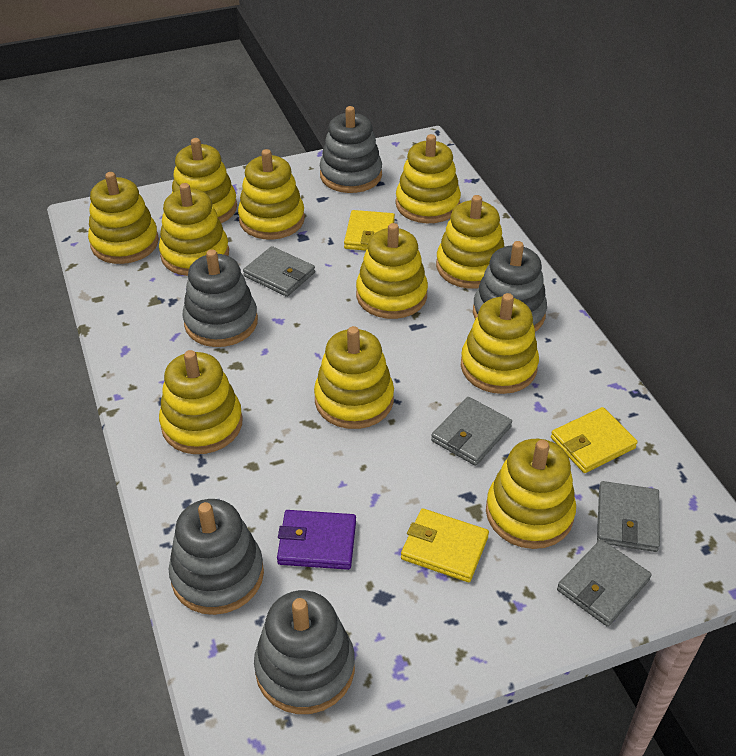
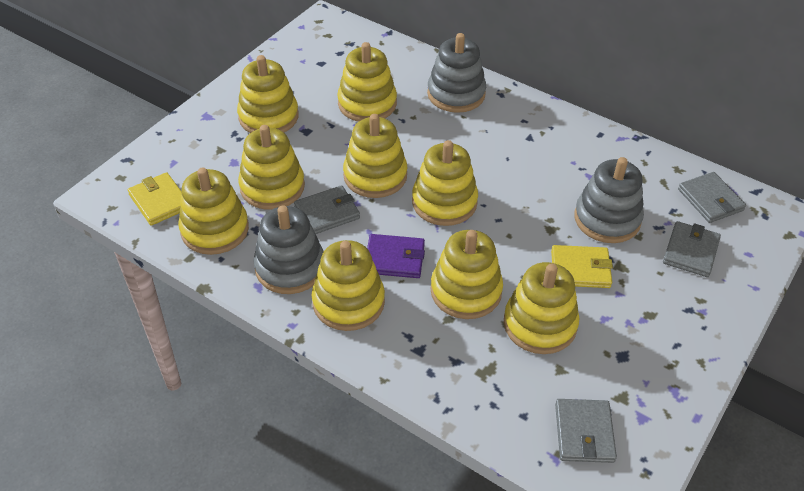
grey stacking toy: [169,499,264,615] [182,249,258,347] [254,590,355,714] [320,106,382,193] [473,241,547,332] = 5 -> [253,206,324,294] [427,33,486,113] [574,157,644,243] = 3
yellow stacking toy: [88,172,159,264] [159,183,229,276] [159,350,243,454] [172,138,237,223] [238,149,305,240] [314,326,394,429] [356,223,428,319] [396,134,461,223] [436,195,504,289] [461,293,539,394] [486,439,576,549] = 11 -> [178,168,249,255] [237,55,299,133] [238,125,305,210] [312,240,385,331] [337,42,397,122] [343,114,407,198] [412,140,478,226] [431,230,503,319] [504,262,579,354] = 9
yellow wallet: [344,210,395,251] [401,508,489,582] [551,407,638,473] = 3 -> [128,172,182,226] [551,245,613,288] = 2

